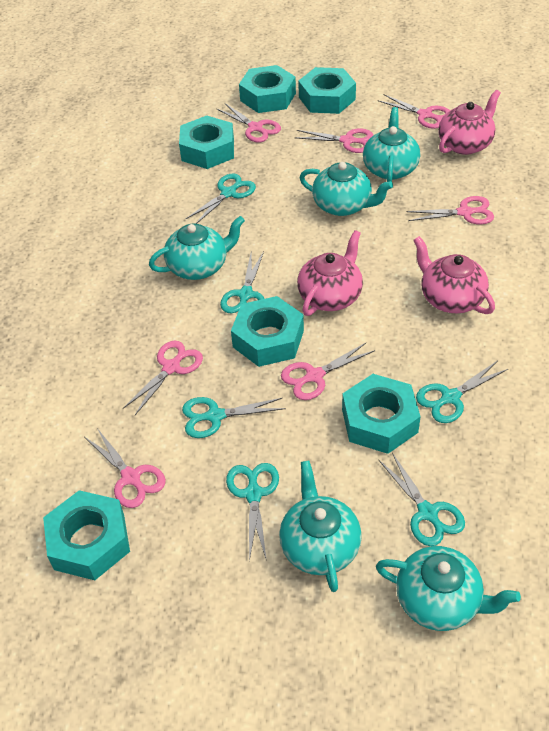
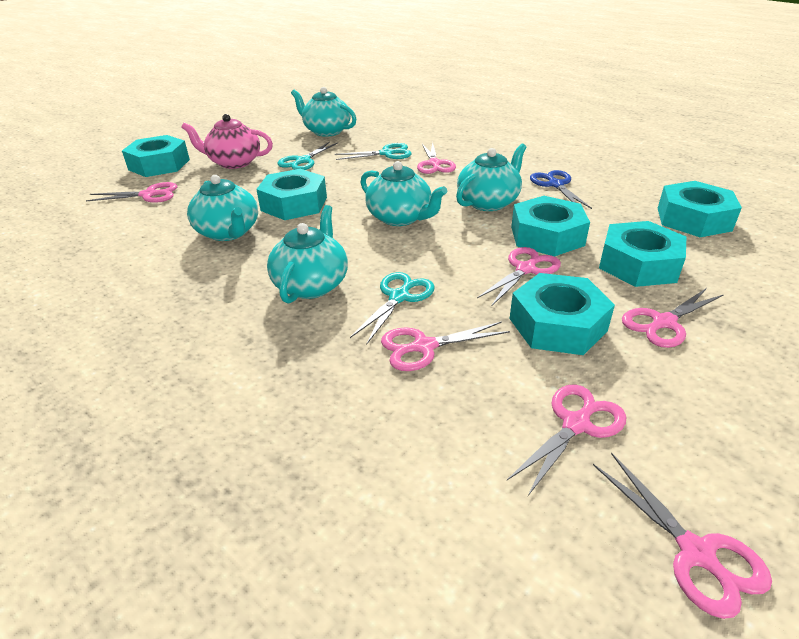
blue scissors: none = 0 -> [530,170,592,209] = 1
pink teapot: [297,230,363,316] [413,236,495,314] [438,90,501,155] = 3 -> [182,114,273,169] = 1
turquoise scissors: [182,397,286,438] [186,174,256,224] [220,251,264,313] [226,463,279,561] [379,453,465,546] [416,361,508,423] = 6 -> [277,141,338,170] [335,143,412,160] [350,272,434,345] = 3

